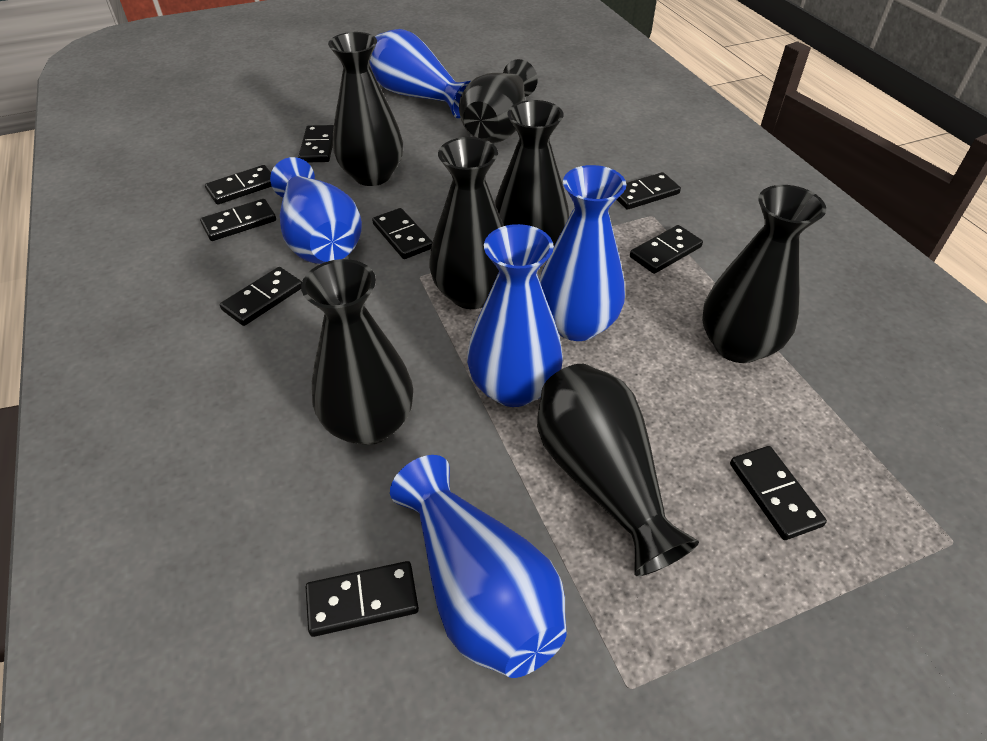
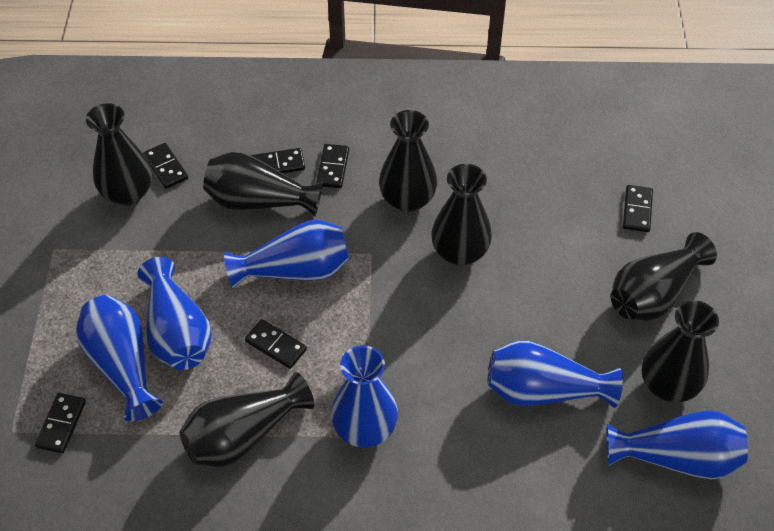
black domino: [200,199,276,241] [205,165,272,205] [220,267,302,326] [298,125,334,162] [306,561,419,637] [372,208,432,259] [617,172,681,210] [630,225,703,274] [730,446,827,540] = 9 -> [35,393,86,453] [143,143,188,189] [245,319,307,369] [251,148,305,173] [316,144,349,188] [623,185,653,232] = 6
blue vase: [270,157,362,264] [369,29,470,118] [390,455,567,678] [467,224,563,407] [539,165,627,341] = 5 -> [76,295,163,422] [138,257,212,370] [224,219,349,289] [331,345,398,448] [488,340,623,408] [607,410,748,479] = 6

